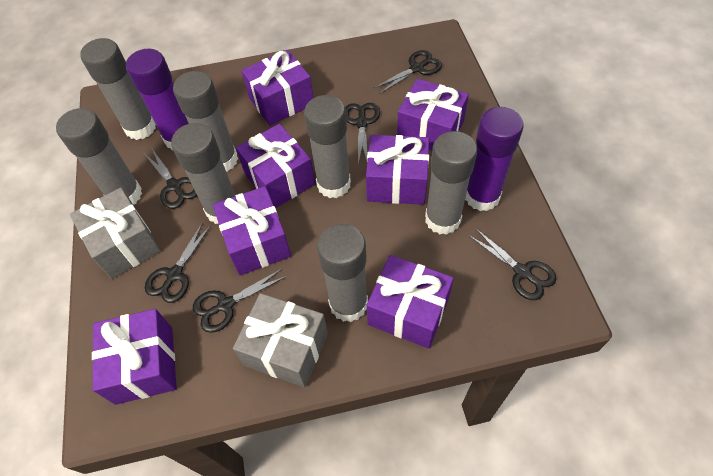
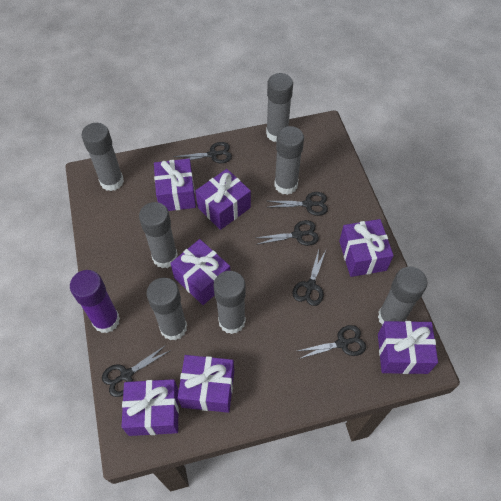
grey gift: [70,188,161,279] [233,293,328,387] = 2 -> none = 0
purple glue stick: [126,49,189,150] [465,107,524,211] = 2 -> [70,270,120,333] = 1

